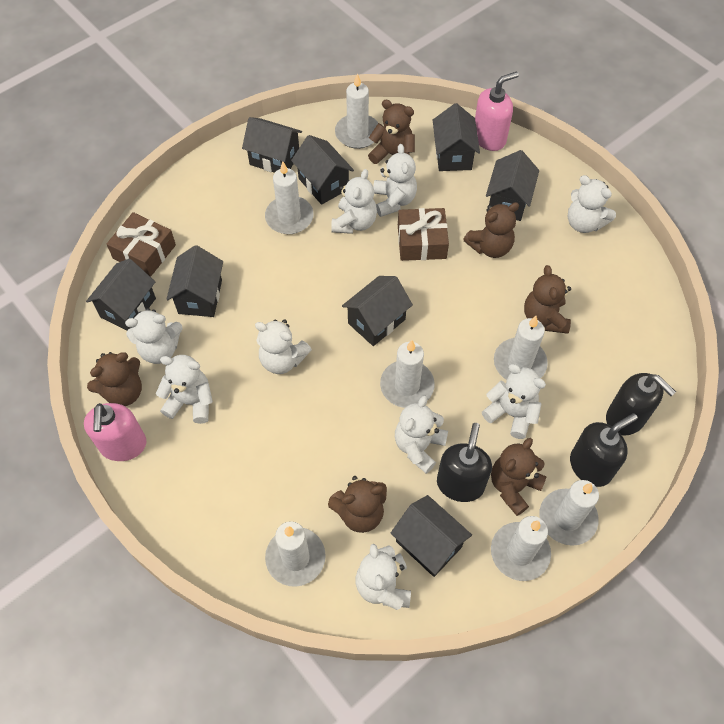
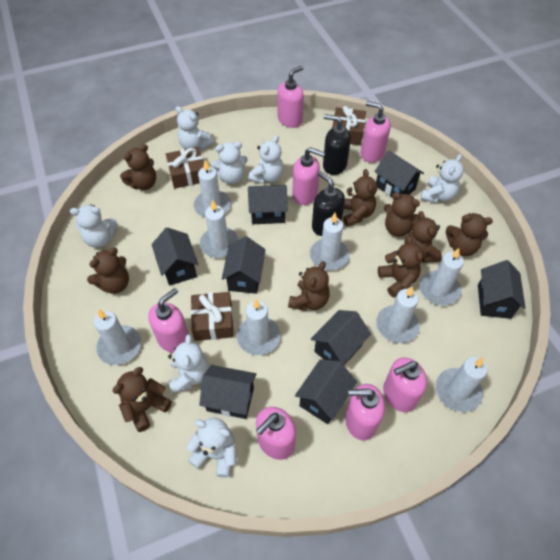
black soap dispenser: [437,423,492,502] [570,413,638,487] [606,373,676,435] = 3 -> [312,171,345,236] [323,114,351,175] = 2
brown gift: [107,212,176,277] [398,208,449,261] = 2 -> [166,147,204,189] [191,292,234,341] [332,106,366,145] = 3
brown teddy bear: [87,352,142,406] [328,476,387,533] [368,100,415,164] [463,202,519,258] [491,438,546,516] [524,265,571,334] = 6 -> [87,247,129,294] [113,367,172,432] [120,144,156,190] [288,261,330,311] [343,169,377,227] [378,236,423,297] [384,192,420,237] [404,211,442,263] [446,213,493,256] = 9
pink soap dispenser: [84,403,147,461] [475,71,519,151] = 2 -> [148,288,189,353] [256,407,296,460] [277,66,304,128] [292,147,325,205] [345,384,385,440] [361,101,391,163] [383,358,427,412] = 7
white candle: [265,162,313,234] [265,521,326,587] [335,73,378,149] [380,340,435,408] [491,516,551,581] [494,316,548,380] [539,480,599,546] = 7 -> [94,309,141,365] [194,160,231,218] [200,200,239,258] [237,299,281,355] [310,213,349,270] [376,287,420,343] [419,248,464,306] [436,357,487,412] = 8
white teddy bear: [125,308,183,364] [156,355,213,424] [255,319,312,374] [331,169,377,234] [356,544,411,610] [373,144,417,217] [395,395,448,474] [482,364,546,439] [568,175,616,233] = 9 -> [70,204,118,248] [168,334,209,393] [175,106,214,150] [187,418,236,478] [211,142,248,184] [249,135,284,184] [421,154,464,203] = 7

